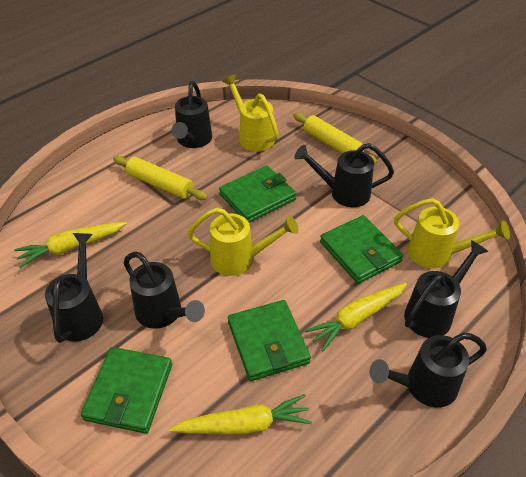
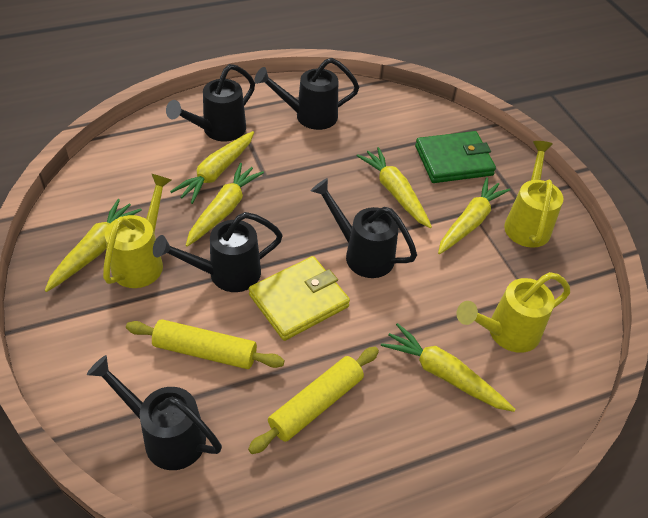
black watering can: [45,233,103,343] [124,252,205,329] [171,81,212,148] [294,143,394,207] [370,333,487,408] [404,240,489,338] = 6 -> [87,355,222,470] [153,212,283,292] [166,64,255,142] [254,58,359,130] [311,178,417,278] = 5
green wallet: [81,347,172,434] [219,166,296,223] [228,300,311,381] [320,215,403,284] = 4 -> [415,131,496,183] = 1
yellow carrot: [14,222,127,268] [169,394,312,435] [305,283,407,352] = 3 -> [45,199,142,292] [170,131,254,204] [186,163,264,247] [356,147,432,228] [381,323,516,412] [438,177,511,254] = 6
yellow wallet: none = 0 -> [249,256,350,341] = 1

